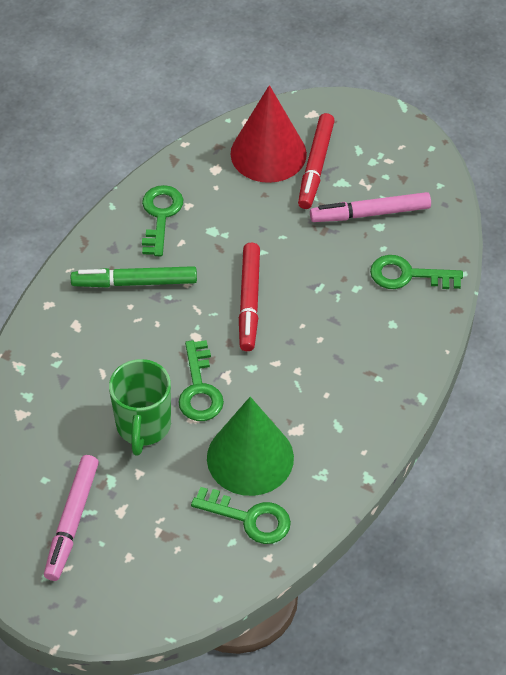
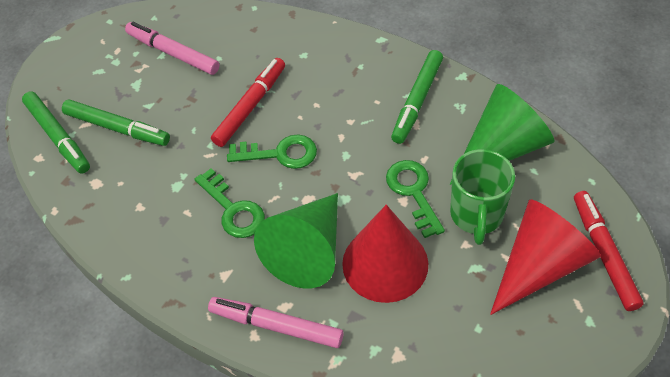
green cone: [207,397,294,496] = 1 -> [254,193,338,288] [449,84,555,185] = 2
green key: [142,185,183,256] [179,340,224,421] [191,487,291,544] [370,255,463,289] = 4 -> [194,168,265,238] [227,134,317,169] [386,160,445,238] = 3
green marker: [71,266,197,287] = 1 -> [22,91,90,174] [62,99,170,146] [391,50,443,144] = 3
red cone: [230,85,307,183] = 1 -> [342,205,428,303] [490,199,601,315] = 2

